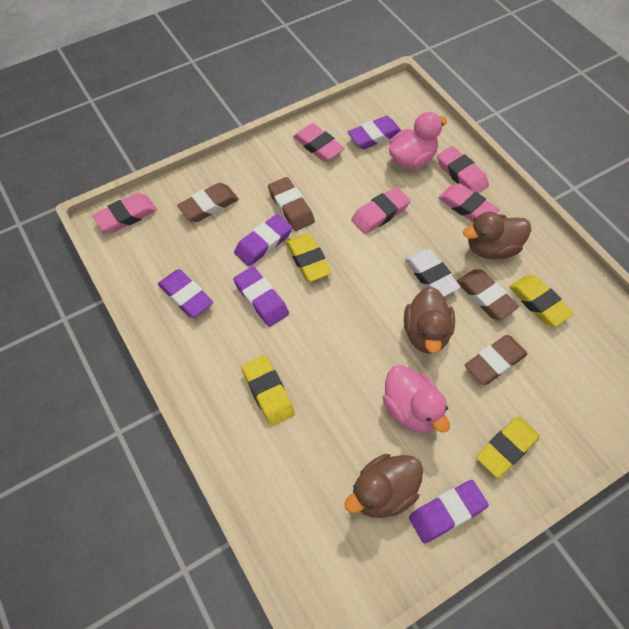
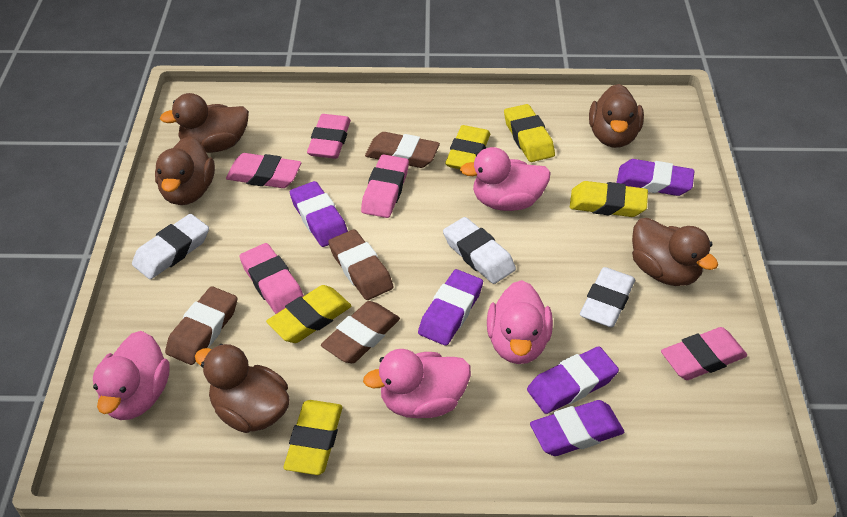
brown duck: [344,454,423,518] [404,287,455,354] [463,212,531,259] = 3 -> [155,136,215,205] [160,93,249,153] [195,344,290,433] [589,84,644,148] [632,218,718,286] = 5
pink duck: [383,365,450,433] [389,112,447,169] = 2 -> [93,331,170,420] [363,349,471,418] [460,147,551,211] [487,280,553,364] = 4
white eraser: [405,249,461,297] = 1 -> [132,214,209,279] [443,217,516,284] [580,267,635,328] = 3
yellow eraser: [241,355,295,426] [286,234,332,282] [476,417,540,478] [509,275,574,326] = 4 -> [266,285,352,343] [284,400,342,475] [445,125,490,169] [504,104,555,162] [570,181,648,217] = 5

